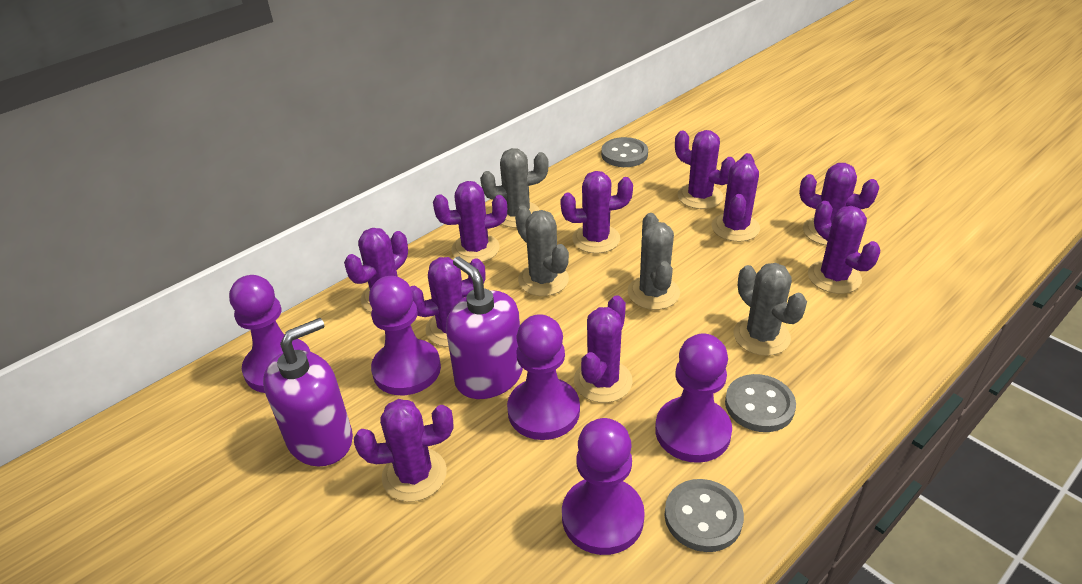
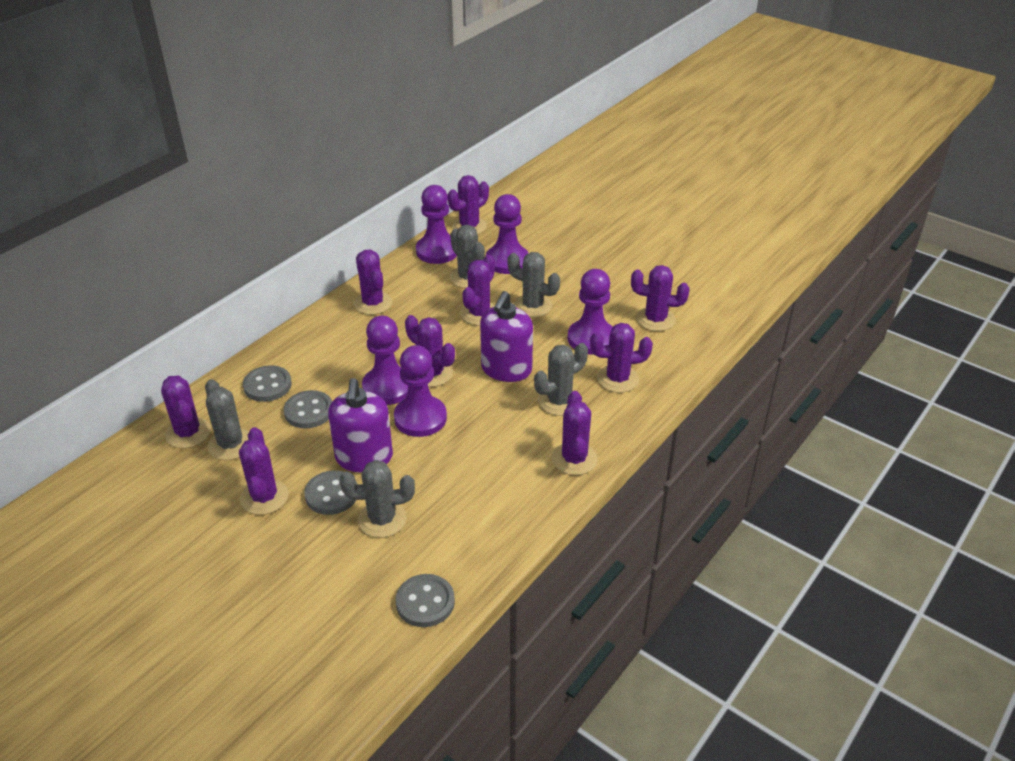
grey button: [601,137,648,167] [665,479,744,552] [725,374,796,432] = 3 -> [243,365,292,402] [284,390,332,429] [304,470,357,515] [396,574,455,627] = 4
grey cactus: [480,148,549,228] [515,205,569,296] [628,213,680,310] [734,263,807,356] = 4 -> [205,379,249,460] [340,460,415,538] [450,225,485,288] [507,252,560,317] [534,343,588,416] = 5
purple cactus: [344,228,408,312] [354,399,453,502] [410,257,486,347] [433,181,507,263] [560,171,633,254] [574,295,633,403] [675,130,736,209] [712,153,760,242] [799,163,879,246] [808,201,880,294] = 10 -> [161,376,211,448] [239,427,289,515] [354,250,392,315] [405,315,455,387] [447,175,489,234] [460,255,495,326] [552,391,598,475] [590,323,653,393] [631,265,690,331] = 9

